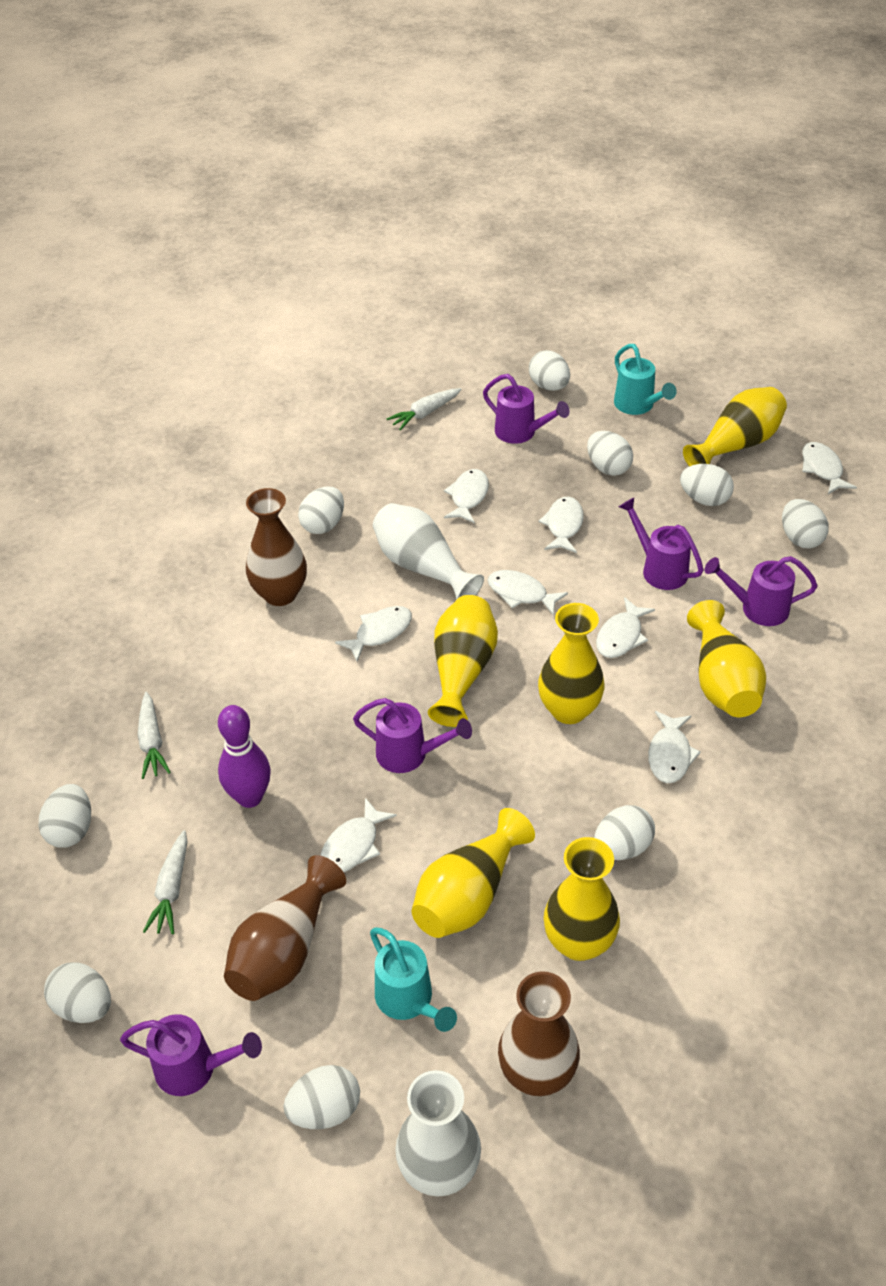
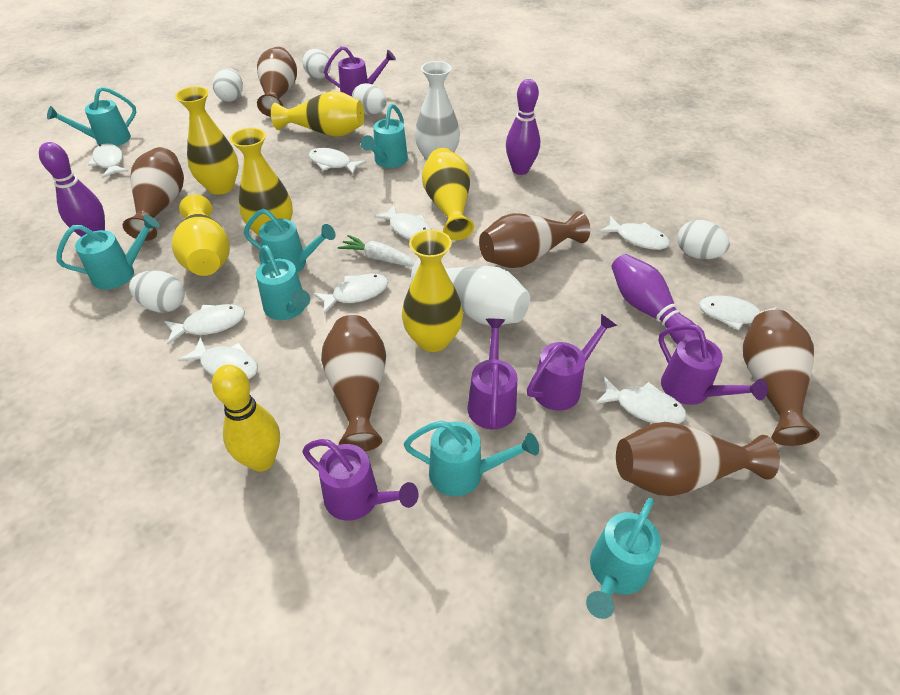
brown vase: [224,855,346,1001] [246,488,307,606] [498,971,580,1096] = 3 -> [123,147,184,241] [257,47,297,117] [321,315,386,451] [479,211,590,268] [616,422,780,496] [743,310,820,446] = 6
purple bowling pin: [218,705,271,808] = 1 -> [39,142,105,237] [506,79,540,175] [611,254,699,344] = 3
turquoise watering can: [370,927,457,1032] [614,344,677,415] = 2 -> [47,87,137,146] [57,215,159,290] [244,209,336,273] [256,245,310,320] [361,104,408,168] [404,421,539,496] [586,498,661,619] = 7
white carrot: [138,692,171,779] [143,830,188,934] [386,388,461,430] = 3 -> [338,235,416,267] = 1
white egg: [39,784,91,848] [44,962,111,1023] [283,1065,360,1129] [298,487,344,534] [529,350,570,391] [587,431,633,476] [594,805,655,860] [680,464,734,506] [782,499,829,548] = 9 -> [129,271,185,313] [213,68,243,102] [303,49,331,79] [352,83,387,115] [678,220,730,259] = 5
white fish: [320,798,397,872] [335,606,412,662] [444,469,489,524] [488,570,568,616] [539,497,583,553] [596,597,655,658] [648,711,701,783] [802,442,857,494] = 8 -> [88,143,128,179] [164,304,245,345] [178,337,258,379] [308,148,367,174] [313,274,388,314] [374,205,432,240] [595,377,687,424] [599,216,670,250] [699,295,777,331] = 9
yellow bowling pin: none = 0 -> [212,365,280,472] = 1

